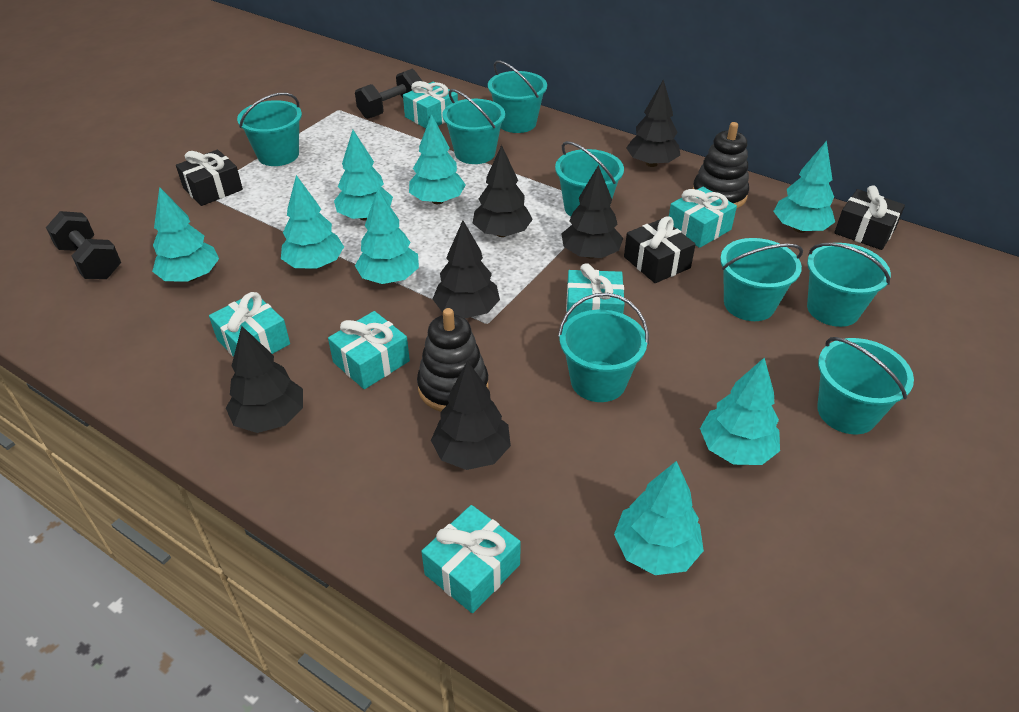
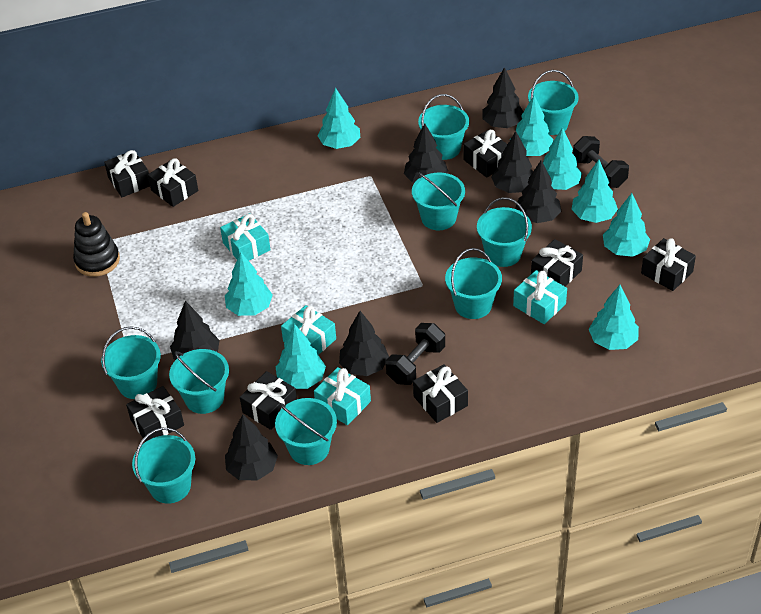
black gift: [176,150,243,206] [624,216,696,283] [834,185,905,250] = 3 -> [104,150,150,197] [126,386,184,442] [148,158,198,207] [240,371,297,430] [413,364,468,423] [463,130,508,178] [531,239,583,286] [641,238,696,291] = 8
black stacking toy: [417,308,489,412] [692,122,749,208] = 2 -> [73,212,120,277] = 1
black tree: [226,326,303,433] [431,361,511,470] [433,220,500,318] [473,145,533,237] [561,165,623,259] [626,79,680,167] = 6 -> [170,301,220,360] [225,414,278,480] [339,311,389,376] [404,123,448,183] [482,67,523,128] [491,131,533,193] [515,160,561,223] = 7
turquoise bucket: [237,93,302,166] [442,89,505,164] [488,60,547,133] [555,141,624,217] [558,293,649,402] [720,238,803,321] [807,243,891,327] [817,337,914,434] = 8 -> [101,326,161,399] [132,428,195,504] [169,349,229,414] [275,398,337,465] [412,172,465,230] [418,94,469,160] [445,248,502,319] [477,197,532,267] [528,70,579,135] = 9
turquoise gift: [209,292,290,357] [328,311,410,389] [403,81,458,128] [421,505,521,613] [566,263,625,321] [669,187,737,248] = 6 -> [220,213,270,261] [281,305,336,355] [314,367,371,425] [513,270,567,324] = 4

